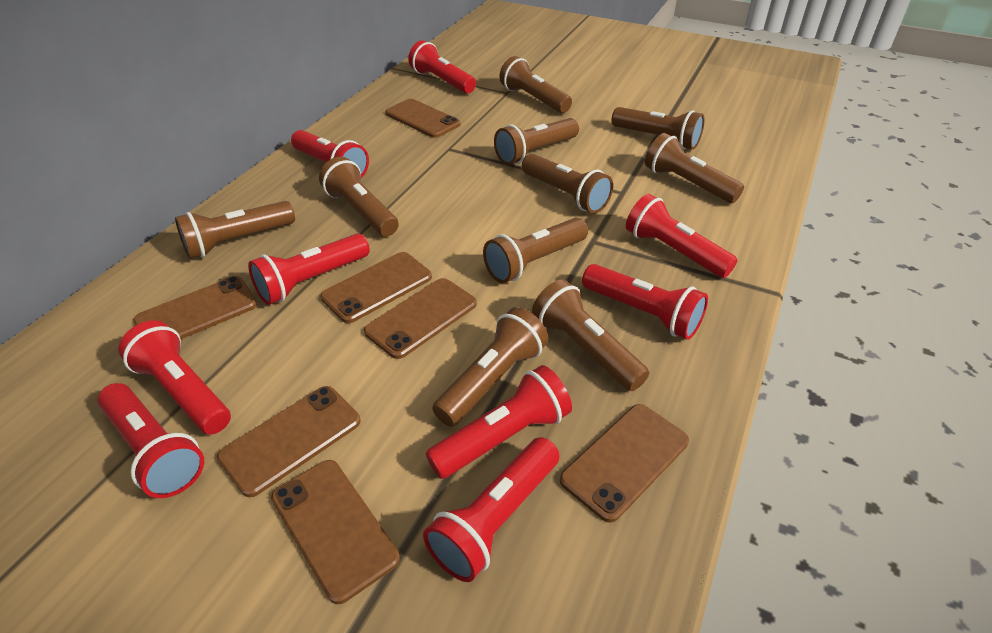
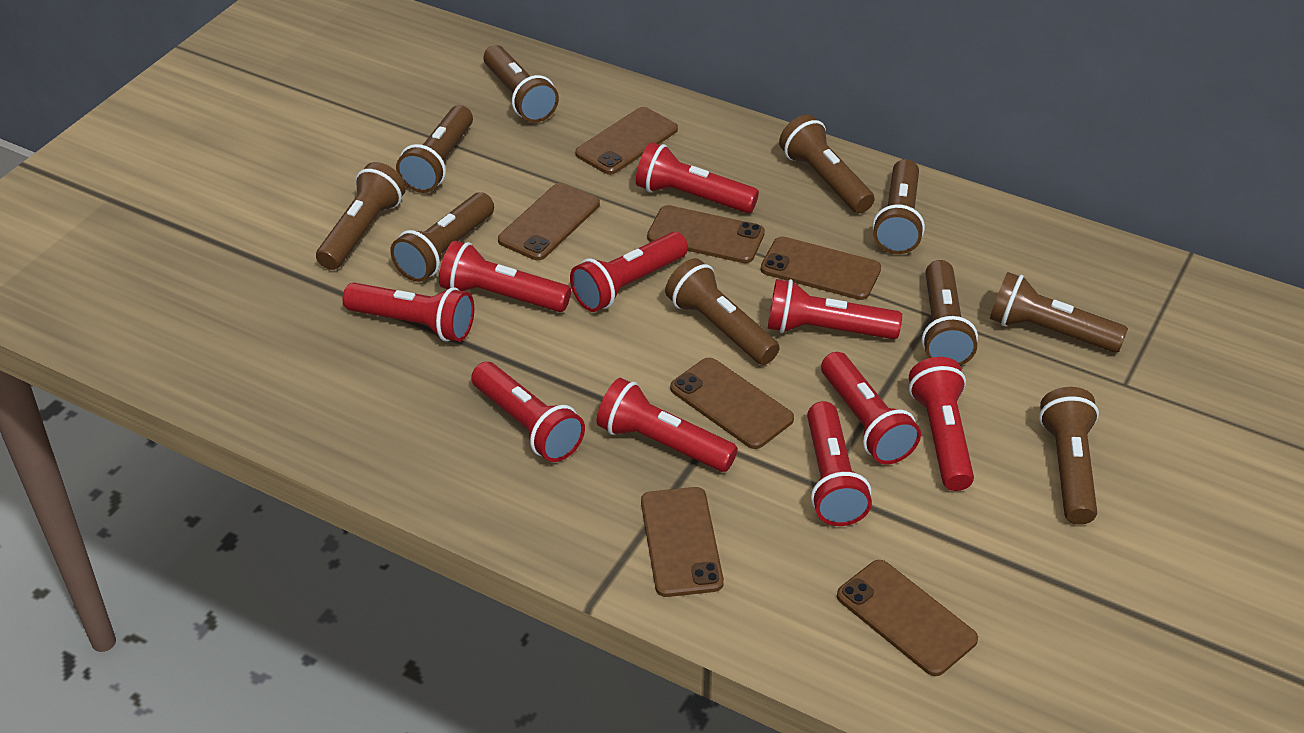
red flashlight: [97,383,204,498] [118,320,231,434] [248,234,370,305] [291,130,369,179] [408,40,476,93] [423,437,559,582] [426,365,572,479] [582,264,708,340] [626,194,738,278] = 9 -> [343,283,474,342] [439,241,571,312] [471,362,585,462] [570,232,688,312] [597,378,738,472] [636,142,759,213] [768,279,902,339] [807,401,872,526] [821,352,921,465] [909,357,974,491] = 10

